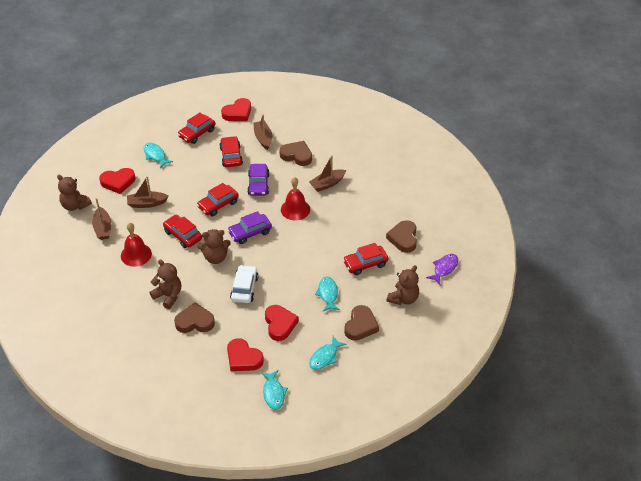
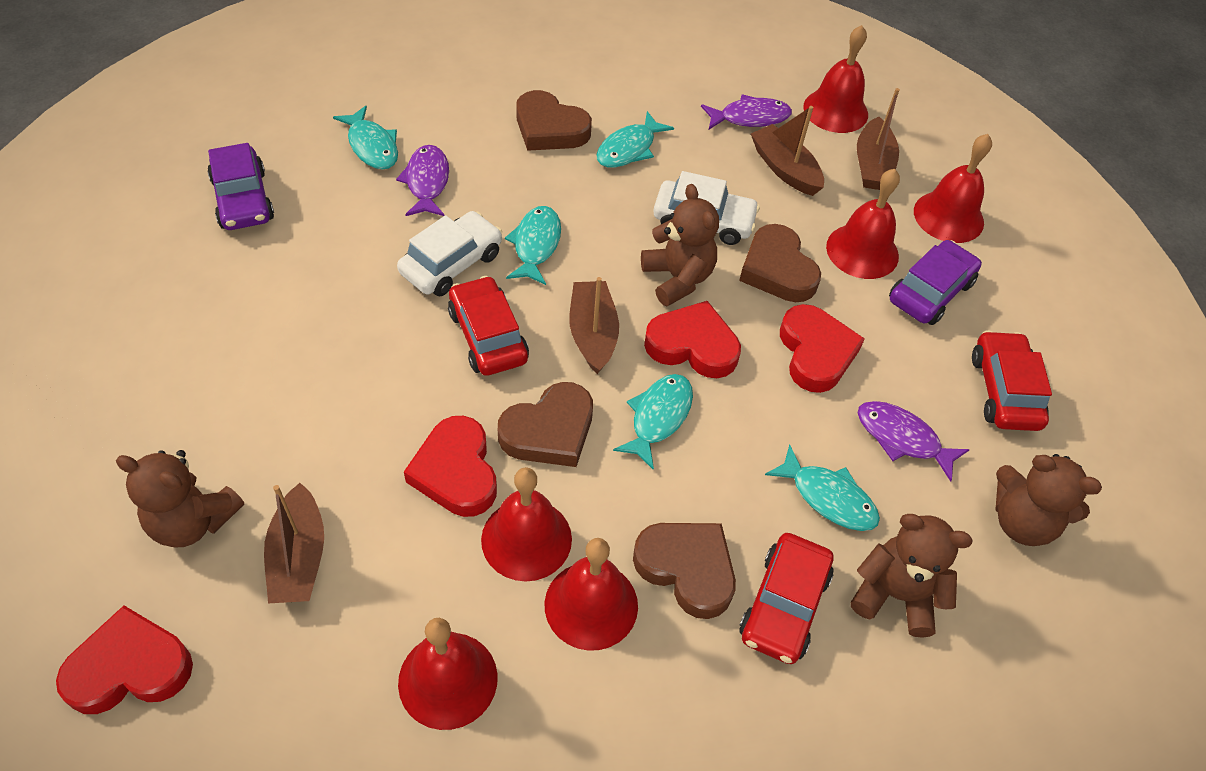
purple fish: [426,254,458,285] = 1 -> [396,145,449,216] [701,94,792,129] [857,401,970,482] = 3
red bell: [121,223,152,267] [281,177,310,220] = 2 -> [398,618,498,730] [481,467,572,581] [545,538,638,651] [803,25,868,133] [826,169,900,279] [914,134,992,243] = 6
red car: [163,215,202,248] [178,112,215,144] [197,183,239,216] [220,136,243,167] [343,243,388,275] = 5 -> [448,276,529,376] [739,533,834,664] [972,330,1052,431] = 3
turquoise fish: [144,143,173,168] [261,370,288,410] [309,336,347,370] [315,276,340,311] = 4 -> [333,106,398,170] [505,206,561,285] [596,111,674,168] [613,374,693,470] [765,445,880,531] = 5
white car: [230,265,259,303] = 1 -> [397,211,502,296] [653,171,760,245] = 2

